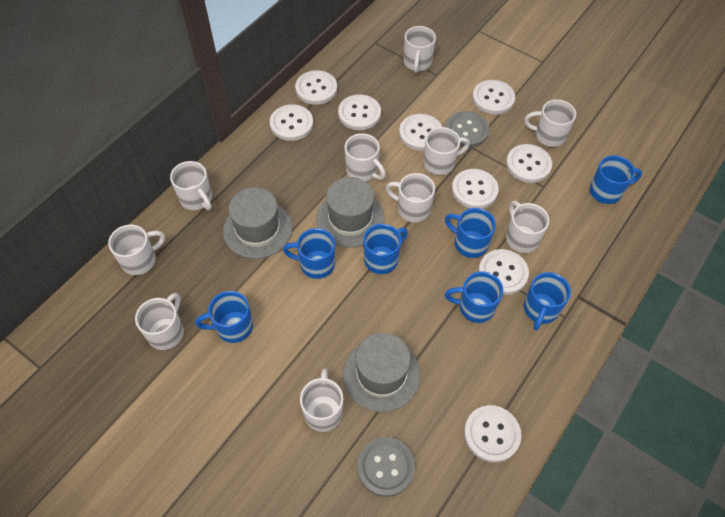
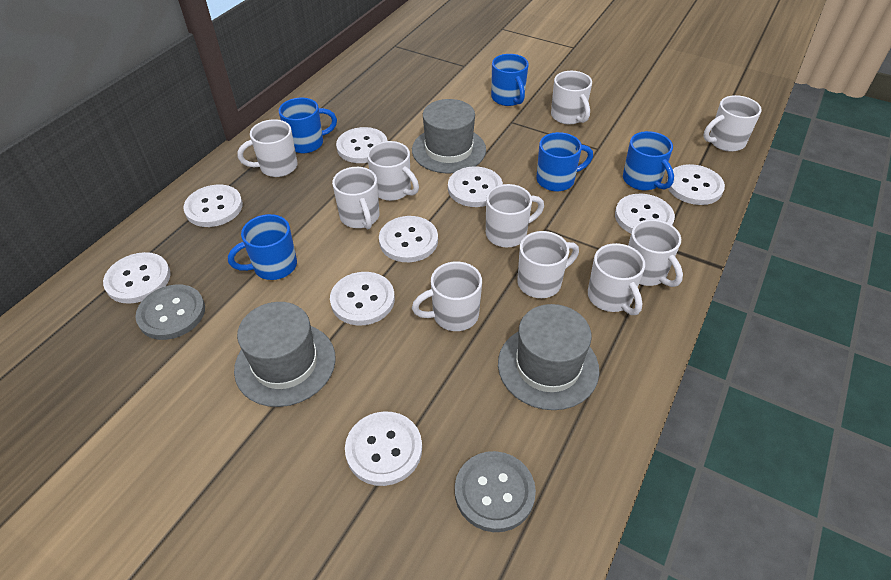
blue mug: [195,291,253,343] [283,228,335,279] [363,224,408,274] [445,208,496,258] [445,271,503,323] [524,272,571,330] [590,155,642,204] = 7 -> [228,214,297,280] [279,98,337,153] [491,54,529,106] [536,132,593,191] [623,131,674,190] = 5

